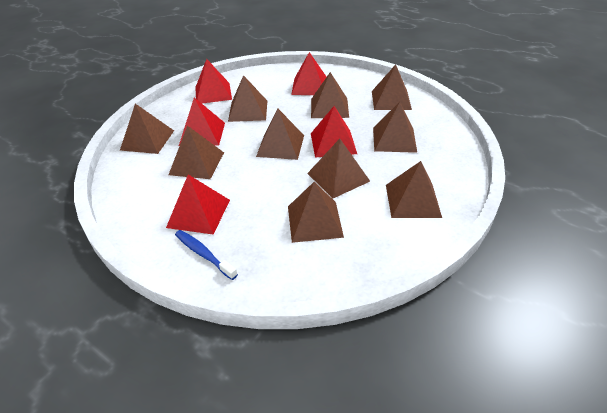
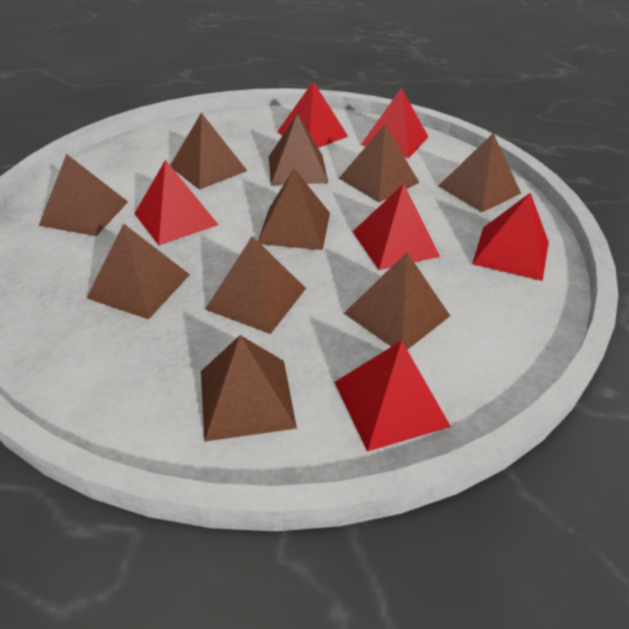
blue toothbrush: [175,230,238,280] = 1 -> none = 0
red pyramid: [166,175,230,235] [179,98,225,146] [195,59,232,104] [291,52,326,95] [311,106,357,158] = 5 -> [134,160,218,245] [277,81,348,148] [334,340,451,452] [352,184,440,270] [361,88,428,158] [472,193,549,281] = 6

